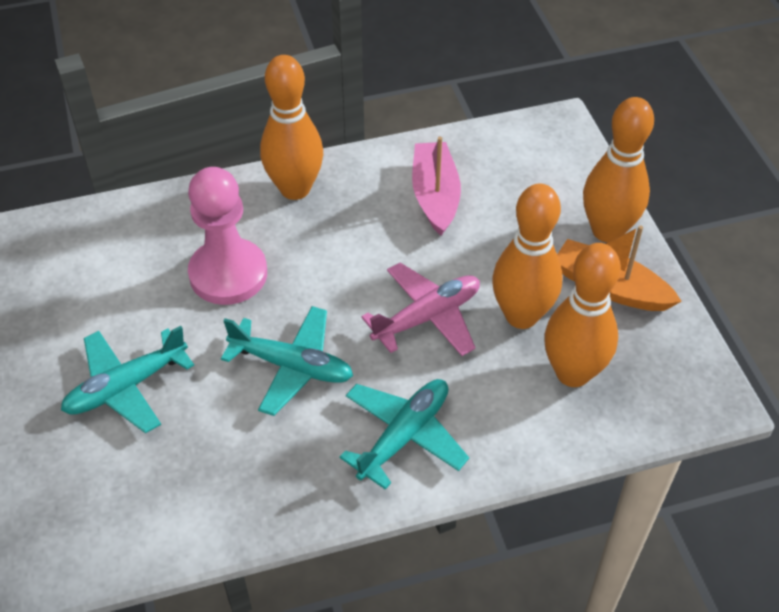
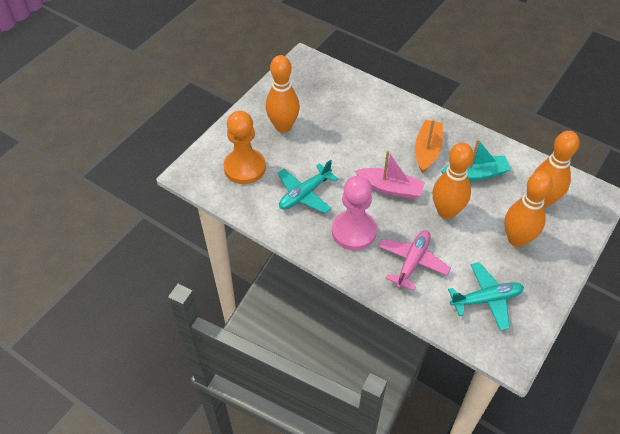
orange pawn: none = 0 -> [223,111,266,184] = 1
turquoise boat: none = 0 -> [441,139,511,182] = 1
turquoise plane: [61,326,194,433] [221,306,353,416] [340,379,469,490] = 3 -> [278,160,338,214] [448,262,524,331] = 2

